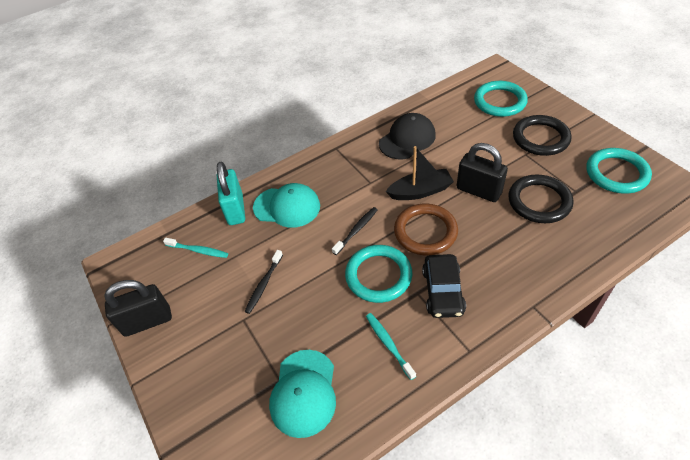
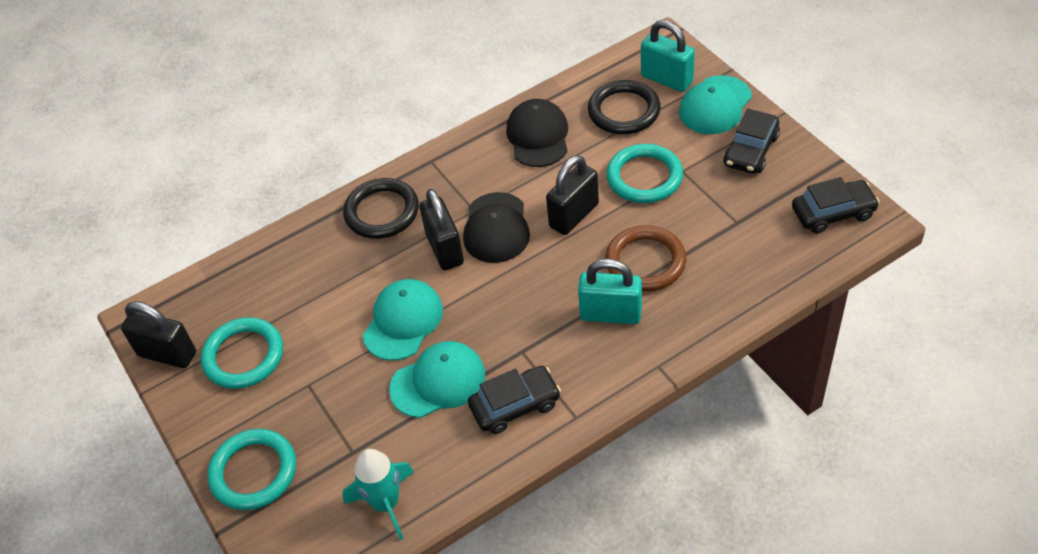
black boat: [386,146,454,200] = 1 -> none = 0
black cap: [379,113,436,159] = 1 -> [463,192,530,263] [506,99,568,167] = 2
black car: [422,254,466,318] = 1 -> [468,366,561,434] [723,108,780,174] [792,177,879,234] = 3
black padlock: [104,280,172,337] [457,143,508,202] = 2 -> [121,301,196,368] [419,189,464,270] [546,155,599,235] = 3
black toothbrush: [245,250,283,314] [332,207,378,255] = 2 -> none = 0
turquoise cap: [253,183,320,228] [269,350,336,438] = 2 -> [363,279,443,361] [389,341,485,418] [679,75,752,134] = 3
turquoise padlock: [217,162,245,225] = 1 -> [578,259,642,324] [641,20,695,92] = 2
turquoise rocket: none = 0 -> [342,449,414,540] = 1
turquoise toothbrush: [163,238,228,258] [366,313,416,380] = 2 -> none = 0

